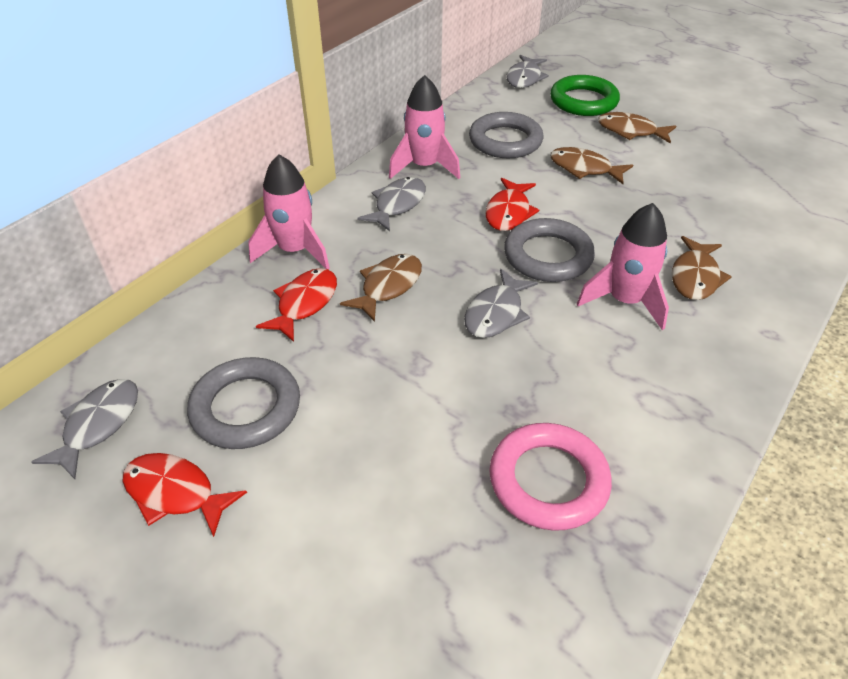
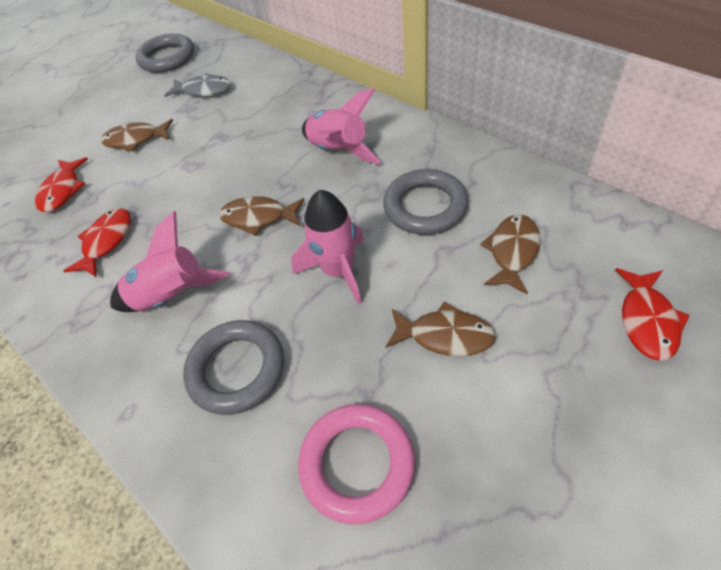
green ring: [550,75,620,116] = 1 -> none = 0
grey fish: [31,379,138,479] [357,177,426,231] [464,269,538,338] [506,55,549,88] = 4 -> [164,73,231,97] = 1

